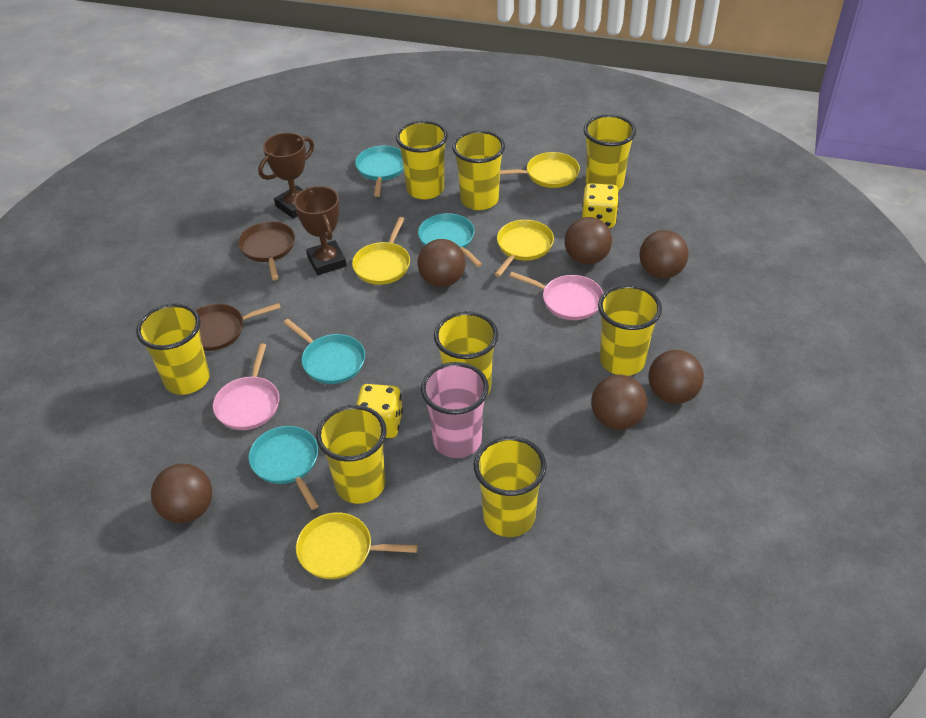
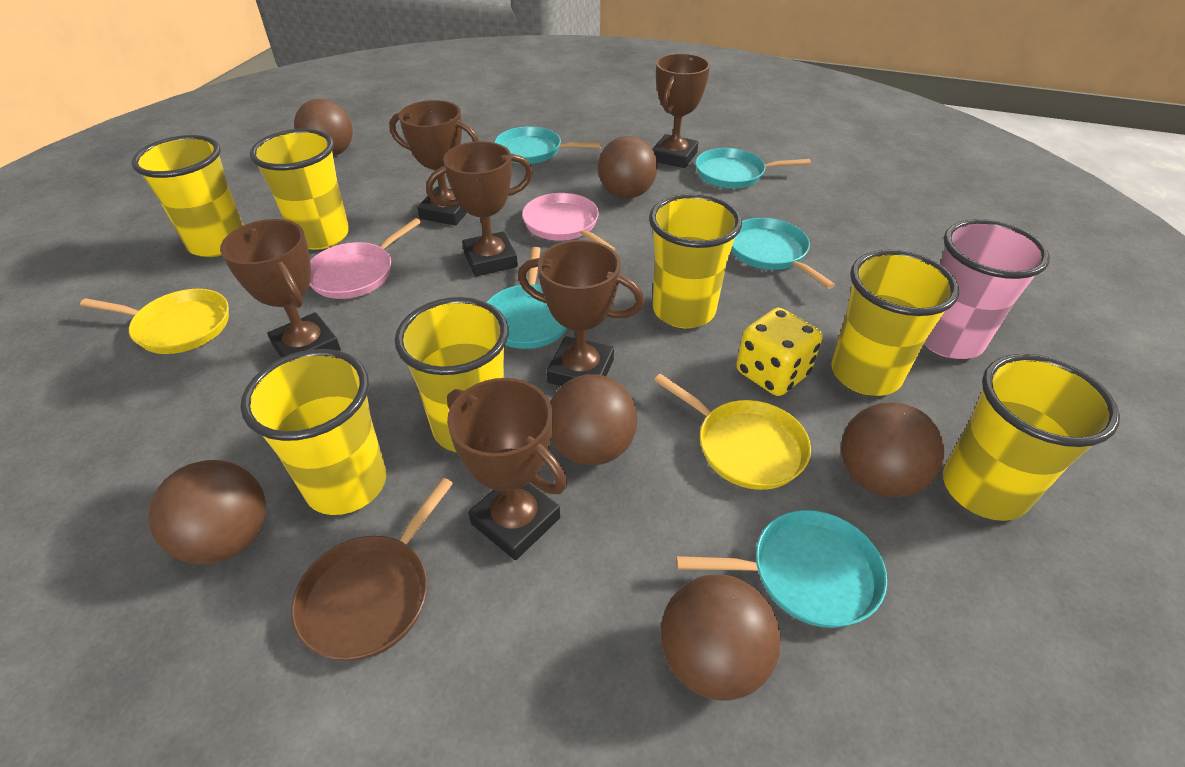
brown pan: [196,303,281,351] [238,221,295,280] = 2 -> [291,478,453,661] = 1
brown trophy: [258,133,314,219] [294,186,347,275] = 2 -> [220,219,341,358] [389,100,479,226] [426,141,533,276] [447,378,567,560] [518,240,644,386] [652,53,710,168] = 6
turquoise pan: [248,426,319,510] [283,319,365,384] [355,146,404,197] [418,213,482,267] = 4 -> [487,247,567,349] [494,126,602,164] [676,510,887,628] [695,148,811,188] [731,218,835,289] = 5
yellow cup: [136,303,210,395] [316,405,387,504] [396,120,448,200] [434,311,498,396] [452,130,505,210] [474,436,547,537] [584,114,636,190] [598,284,662,376] = 8 -> [131,135,244,257] [240,349,387,515] [250,129,349,250] [395,297,509,452] [649,194,742,328] [831,250,959,396] [943,354,1120,521] = 7
yellow dice: [356,384,403,438] [582,183,619,228] = 2 -> [736,308,822,396] = 1
yellow pan: [296,512,418,579] [352,217,410,285] [495,220,554,277] [500,152,580,188] = 4 -> [80,289,229,354] [654,374,811,490] = 2

